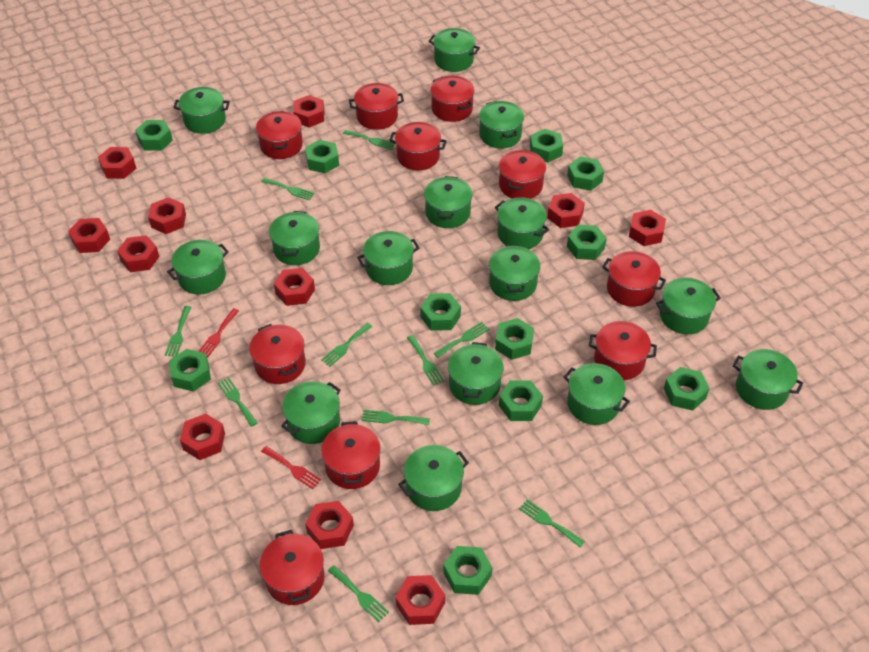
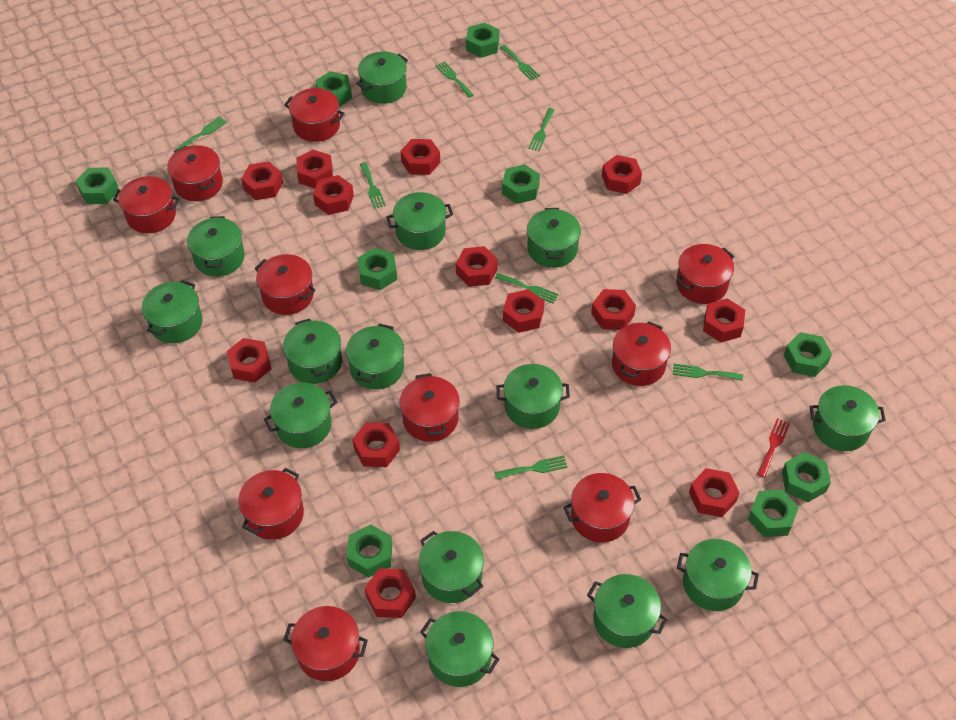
green fork: [165,306,191,357] [217,377,258,427] [261,178,315,200] [321,323,372,367] [328,565,389,622] [343,130,395,150] [362,410,430,425] [407,335,444,385] [434,322,489,358] [519,499,585,547] = 10 -> [176,116,227,150] [360,162,386,209] [436,61,474,98] [494,455,568,480] [495,273,559,304] [499,45,540,81] [528,108,555,151] [673,363,743,381] = 8
green nut: [135,120,173,151] [169,349,211,392] [305,140,339,173] [420,293,461,331] [443,546,492,595] [495,318,534,360] [499,380,543,421] [530,129,563,162] [567,156,604,191] [567,225,607,260] [664,367,709,411] = 11 -> [75,167,119,204] [316,71,352,107] [347,525,392,578] [358,248,397,290] [466,23,499,58] [502,164,540,204] [748,490,799,537] [782,452,831,502] [784,332,832,377] = 9
green pot: [167,240,229,294] [174,87,230,134] [269,211,320,265] [281,381,341,444] [357,231,420,285] [398,445,469,511] [424,176,472,228] [429,28,480,72] [448,342,503,405] [479,101,524,149] [489,245,540,301] [495,197,549,249] [564,363,630,425] [656,278,721,334] [733,349,803,410] = 15 -> [142,280,203,343] [187,216,245,277] [264,383,337,448] [283,318,342,384] [346,323,404,389] [356,51,408,104] [386,192,453,250] [419,531,484,603] [420,611,500,687] [497,364,570,429] [527,208,581,268] [587,574,668,648] [677,539,759,611] [810,385,886,451] = 14
red fork: [198,308,239,357] [261,446,321,489] = 2 -> [757,418,790,478] = 1
red nut: [68,218,110,253] [98,147,136,179] [117,235,159,272] [148,197,186,234] [180,414,225,460] [274,268,315,306] [293,95,324,127] [305,501,354,549] [396,575,445,625] [547,193,585,228] [629,210,666,246] = 11 -> [227,338,272,383] [241,161,283,200] [296,150,333,189] [313,175,354,215] [352,422,400,467] [365,568,416,618] [401,139,440,175] [456,246,498,287] [503,289,544,333] [591,289,636,330] [602,155,642,194] [689,468,739,517] [703,298,745,342] = 13

